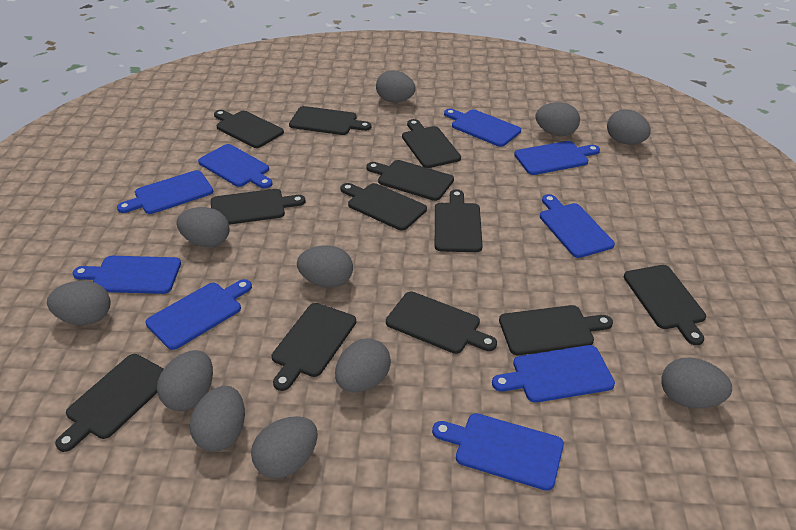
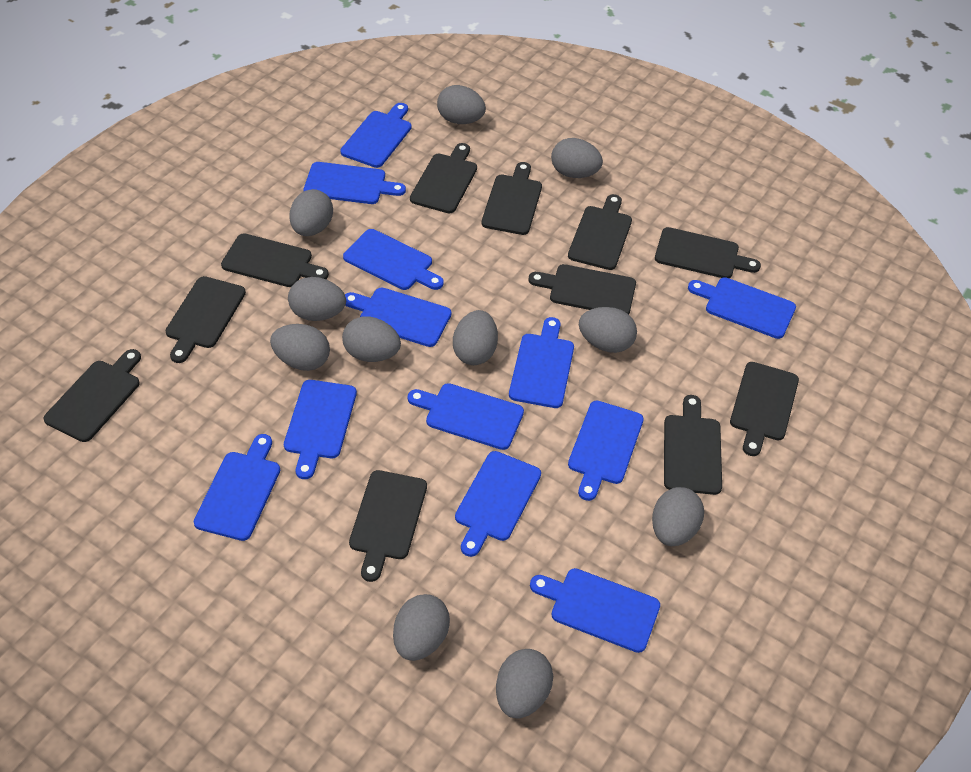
black cutting board: [55,354,164,452] [211,189,306,225] [214,110,284,148] [272,303,356,391] [289,106,372,135] [340,183,427,231] [366,160,454,201] [386,292,497,354] [402,119,461,168] [435,189,483,252] [499,305,613,355] [624,265,706,345] = 12 -> [43,349,141,442] [165,276,246,363] [221,234,329,287] [349,470,427,582] [410,143,477,213] [482,162,542,235] [529,264,636,314] [568,194,632,270] [655,227,761,278] [664,395,722,495] [730,362,799,456] = 11
blue cutting board: [72,256,181,294] [117,170,213,214] [145,279,252,350] [198,144,273,189] [432,413,564,491] [444,109,521,147] [492,345,615,403] [514,141,600,175] [540,194,615,258] = 9 -> [194,434,280,541] [284,380,357,479] [304,162,406,204] [340,103,412,168] [343,229,444,290] [345,287,451,347] [408,383,524,450] [455,451,541,557] [509,317,574,408] [530,568,660,653] [568,401,644,501] [688,277,796,339] = 12

